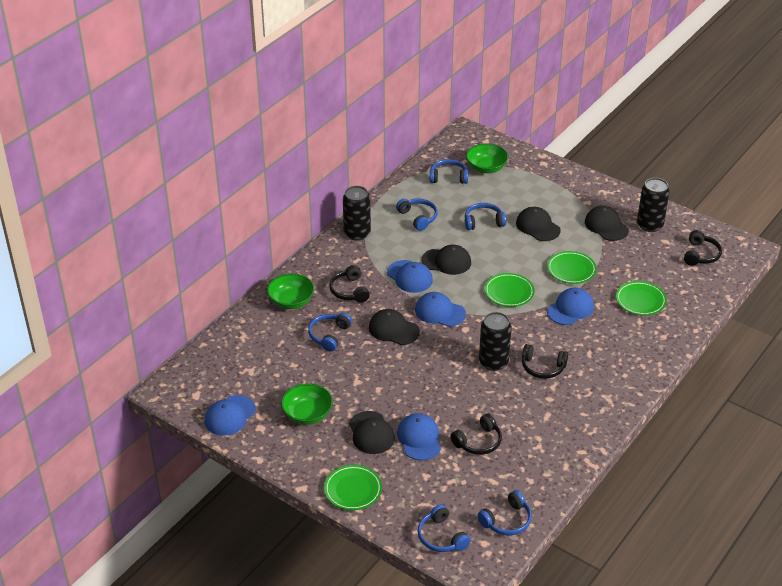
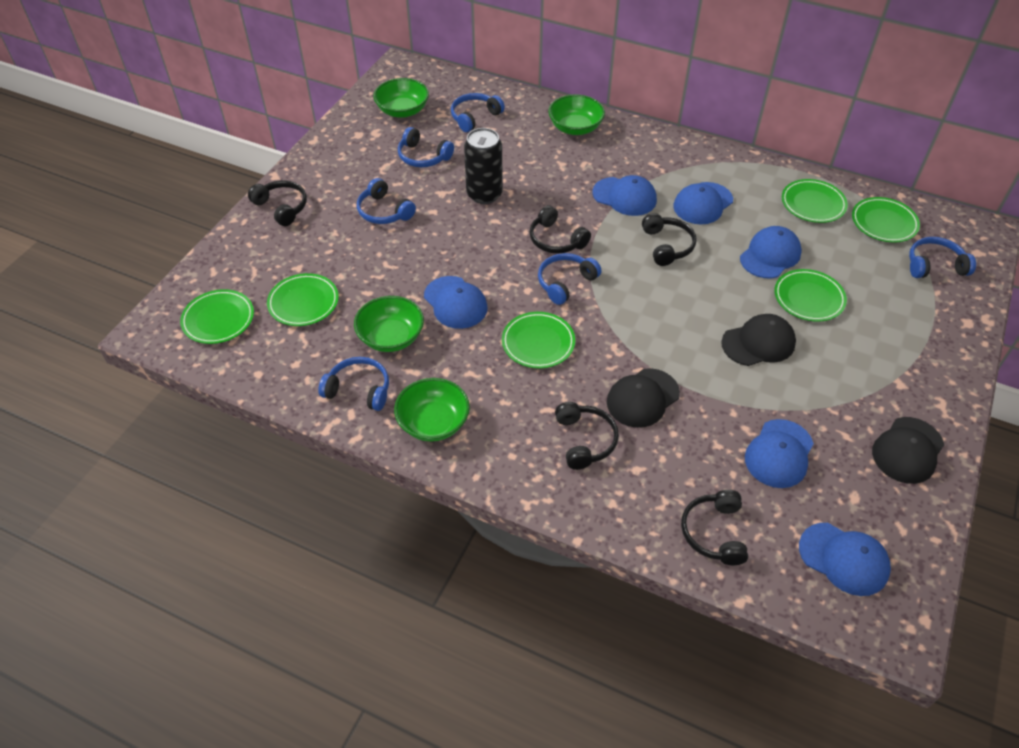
black can: [343,186,371,241] [479,312,512,371] [637,178,670,232] = 3 -> [464,128,503,204] = 1
black cap: [349,411,395,454] [369,309,420,345] [422,245,471,275] [516,207,561,241] [585,206,629,241] = 5 -> [607,368,680,428] [721,314,796,366] [872,417,944,484] = 3
black headphones: [329,265,370,303] [450,413,502,455] [522,344,568,379] [684,230,722,266] = 4 -> [248,180,307,226] [529,205,591,254] [555,402,619,470] [642,213,697,266] [681,490,748,565] = 5
blue cap: [205,395,256,436] [387,260,433,293] [397,413,441,460] [415,292,466,327] [547,288,594,325] = 5 -> [424,276,488,329] [593,175,657,216] [673,182,733,224] [740,226,802,278] [745,419,814,488] [799,523,891,596] = 6
green bowl: [267,273,314,309] [281,383,333,425] [466,143,508,173] = 3 -> [354,296,424,352] [373,78,429,118] [394,378,470,442] [548,94,605,135] = 4
green plate: [324,465,382,510] [484,273,534,307] [547,251,597,284] [616,281,667,315] = 4 -> [180,289,254,344] [267,273,339,326] [502,312,575,368] [774,269,847,322] [782,179,848,223] [852,197,920,242] = 6

